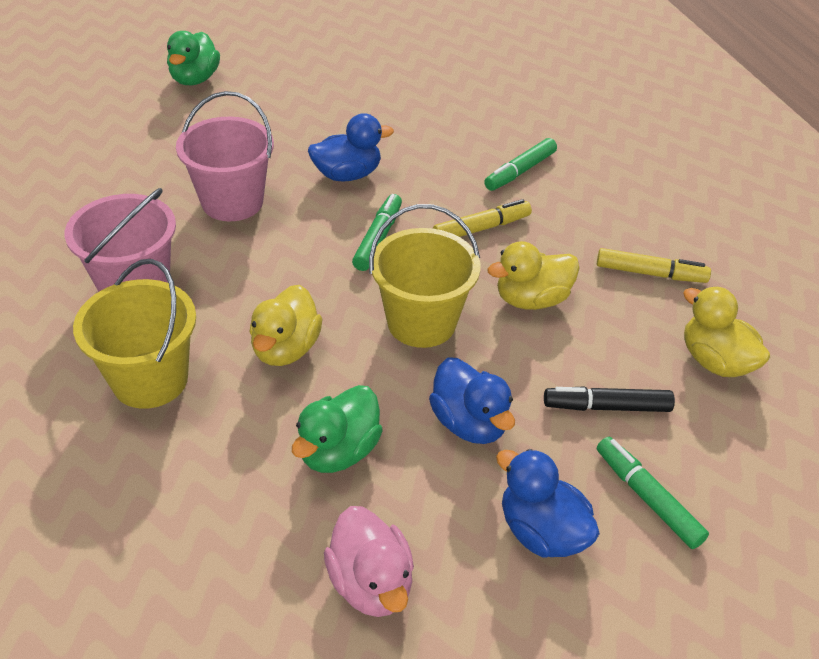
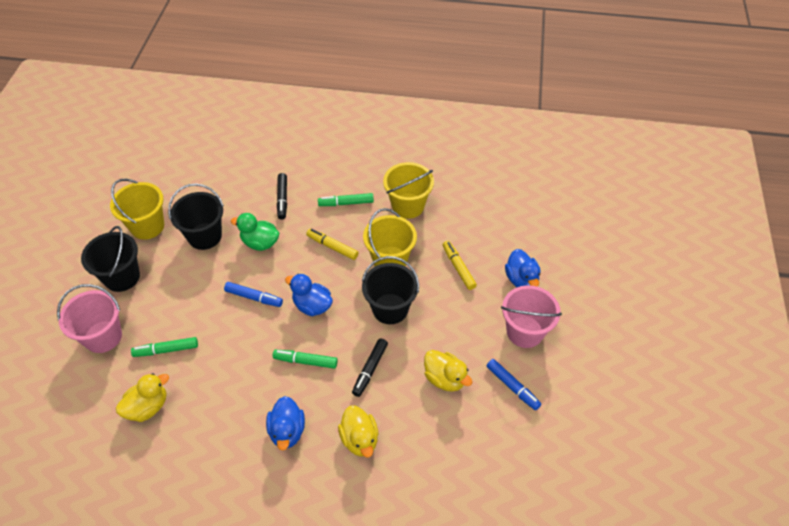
black bucket: none = 0 -> [81,226,140,292] [168,184,224,250] [362,256,419,324] = 3
black marker: [544,386,675,412] = 1 -> [277,173,287,220] [352,338,388,397] = 2
blue marker: none = 0 -> [224,282,283,307] [486,359,541,410] = 2
green duck: [167,31,220,85] [292,385,383,473] = 2 -> [231,213,279,251] = 1
pink duck: [324,506,414,617] = 1 -> none = 0
yellow bucket: [73,259,196,409] [369,204,481,348] = 2 -> [110,179,164,240] [363,208,417,266] [383,162,434,219] = 3

